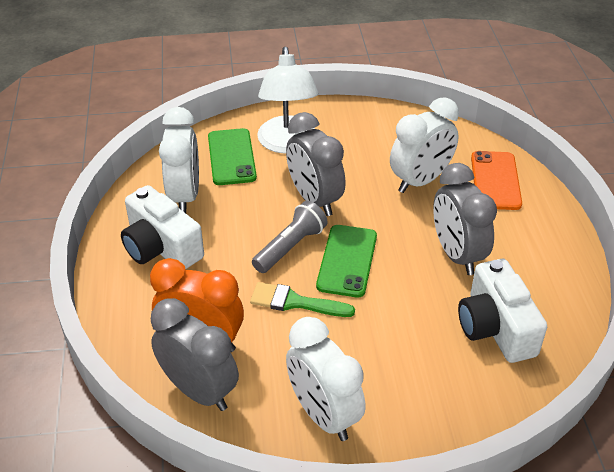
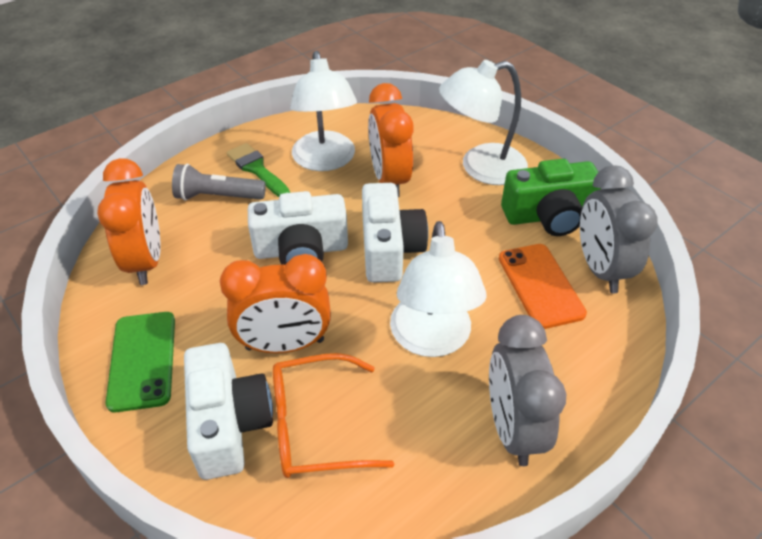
green camera: none = 0 -> [501,159,601,236] = 1
green phone: [208,128,257,185] [316,225,377,297] = 2 -> [105,312,175,412] = 1
grey clock: [151,298,239,411] [286,112,346,216] [433,163,497,275] = 3 -> [489,315,566,466] [580,165,658,293] = 2
orange clock: [150,258,244,352] = 1 -> [97,158,161,285] [220,254,331,353] [368,83,413,197] = 3
orange glasses: none = 0 -> [273,353,394,478] = 1
white camera: [121,185,204,269] [458,259,547,363] = 2 -> [184,343,273,480] [248,191,348,265] [362,183,428,282] = 3
white clock: [159,107,199,213] [286,317,365,441] [390,97,459,193] = 3 -> none = 0
white lamp: [257,47,318,153] = 1 -> [290,51,357,171] [390,221,487,357] [439,60,528,185] = 3

